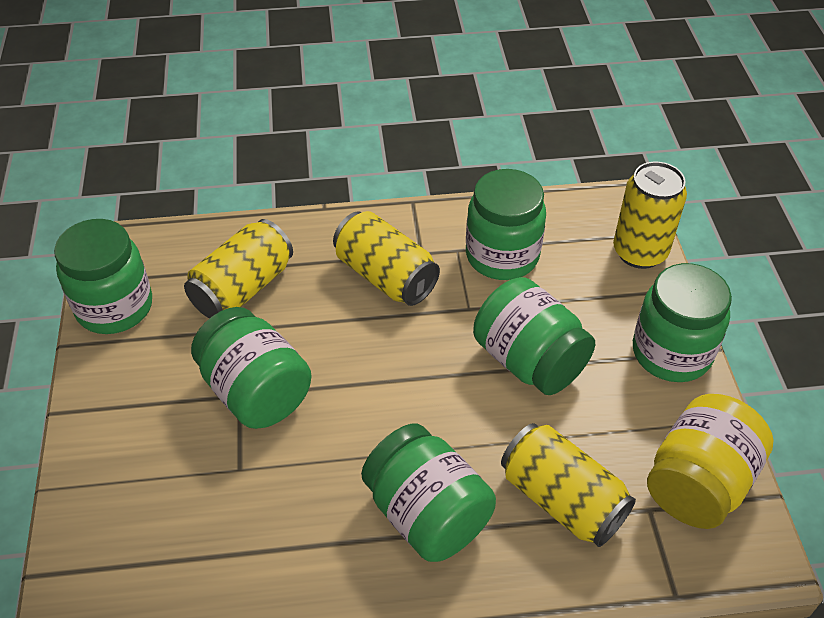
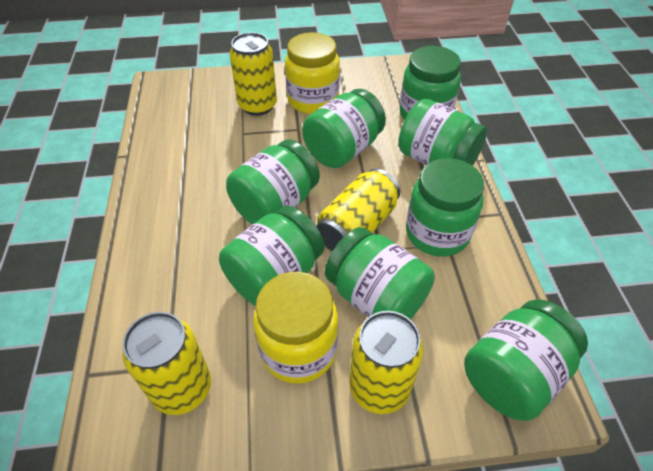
green jar: [54,219,152,334] [191,307,312,429] [361,424,496,562] [466,169,546,280] [473,277,595,395] [633,263,732,382] = 6 -> [219,206,324,306] [226,140,320,225] [302,89,386,168] [325,227,435,319] [398,99,487,166] [399,46,461,120] [406,158,484,257] [464,299,588,421] = 8
yellow jar: [647,394,774,529] = 1 -> [253,272,338,384] [285,32,340,114] = 2

